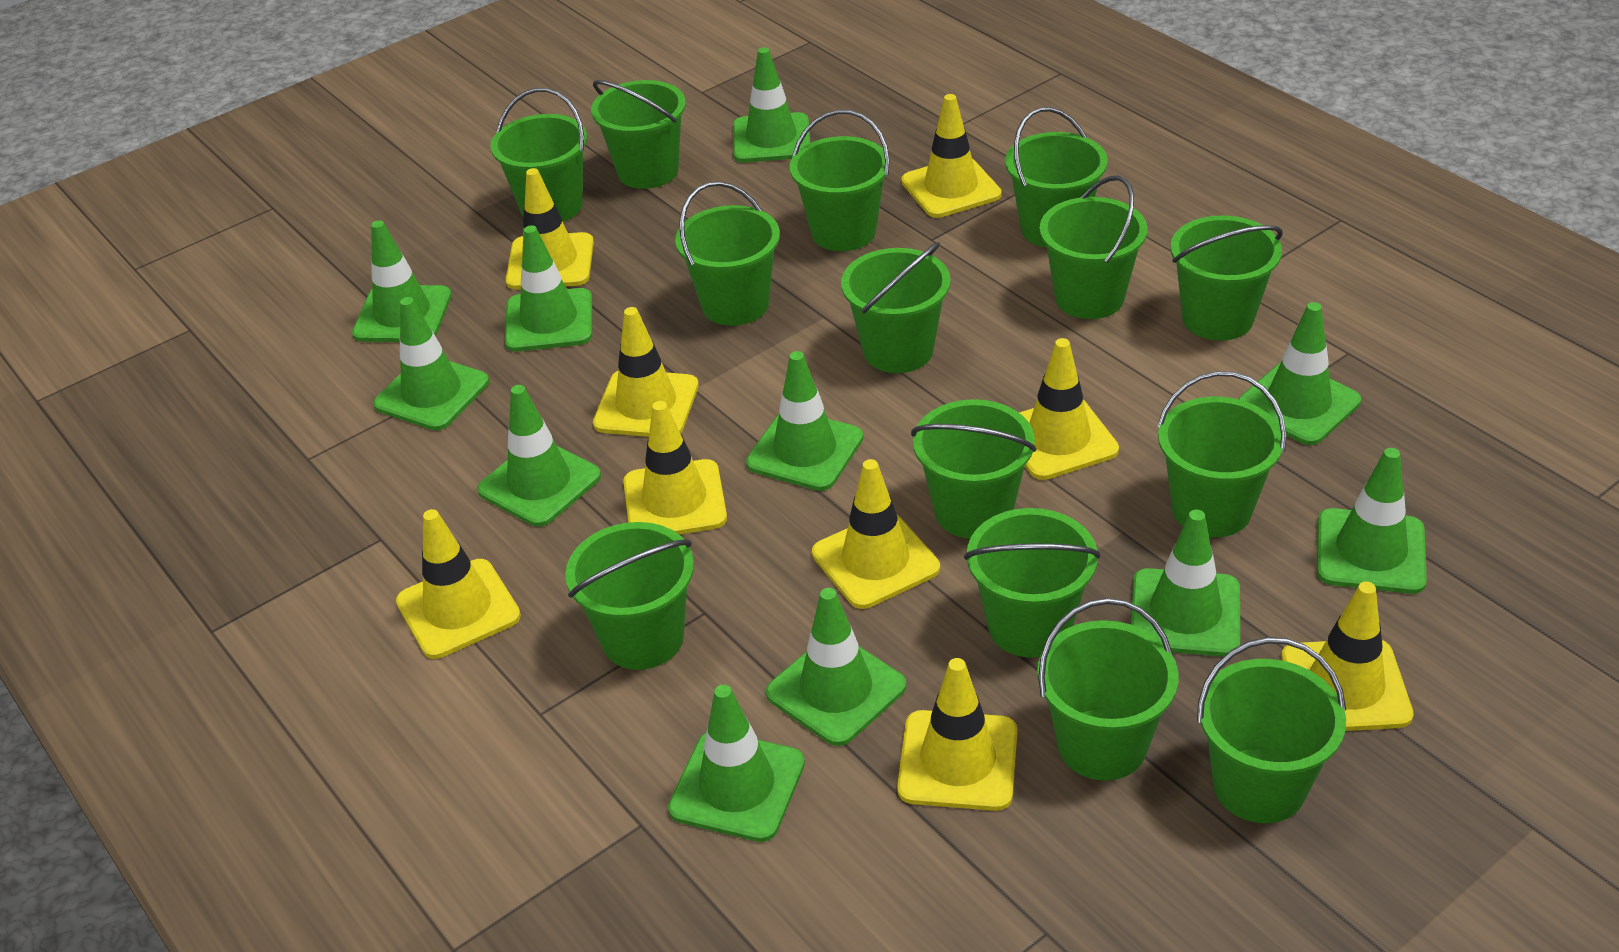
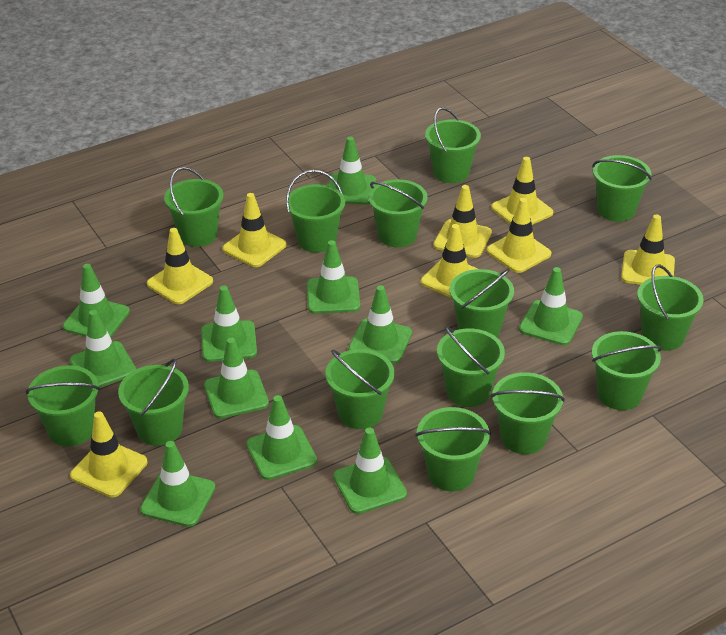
yellow traffic cone: [396,509,521,659] [506,168,594,289] [593,307,699,437] [623,401,727,534] [812,459,940,609] [897,658,1018,811] [901,94,1002,218] [1019,338,1119,480] [1281,581,1414,731] = 9 -> [70,411,148,498] [147,228,213,304] [222,193,287,267] [421,224,478,298] [433,185,492,258] [487,198,552,273] [491,157,553,225] [621,214,675,285] = 8

